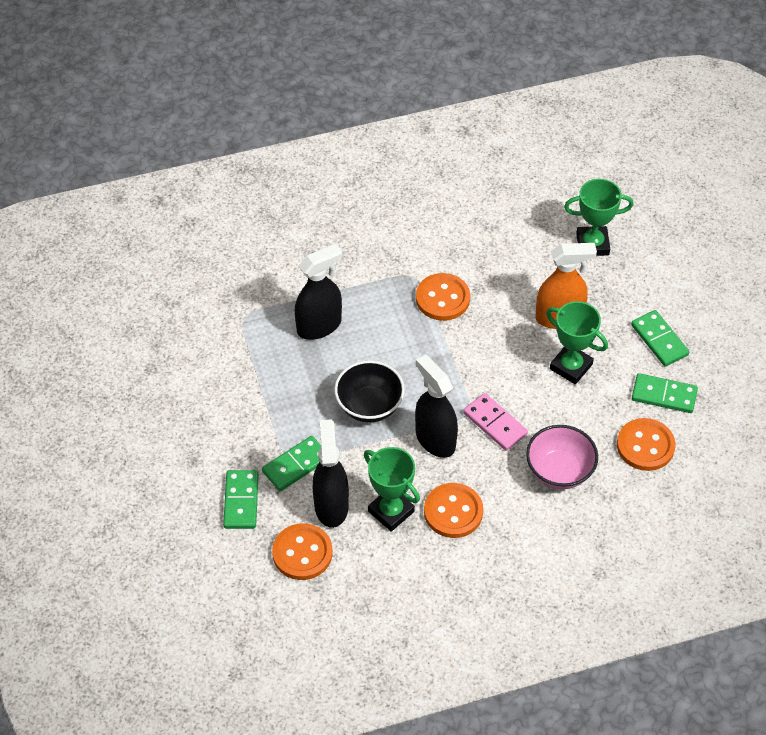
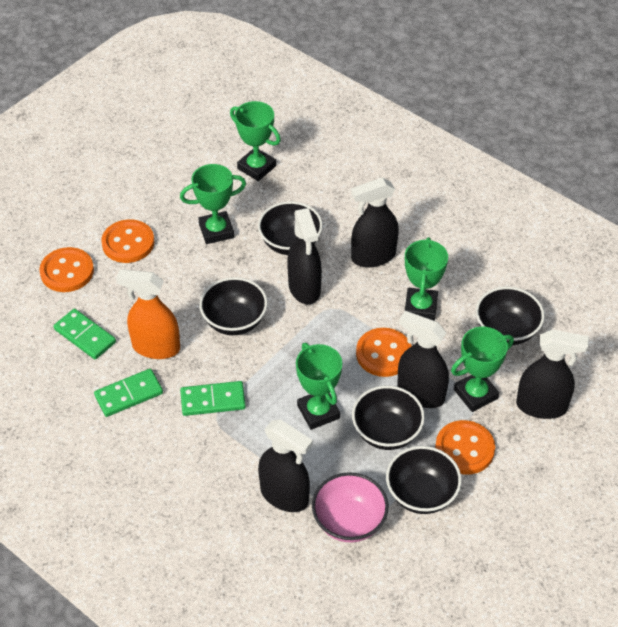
black bowl: [334,360,405,423] = 1 -> [199,277,268,335] [258,201,323,255] [352,386,425,450] [386,446,462,514] [476,287,545,345] = 5
black spray bottle: [295,244,342,340] [313,419,349,528] [415,354,458,458] = 3 -> [258,419,313,512] [287,208,322,304] [351,177,399,267] [397,311,449,408] [516,329,589,419] = 5
green domino: [223,470,259,529] [262,436,321,491] [631,310,689,366] [632,373,698,413] = 4 -> [53,309,116,359] [94,369,163,417] [180,381,246,416] = 3
green trophy: [364,447,420,532] [546,301,608,384] [564,179,634,256] = 3 -> [180,164,246,244] [230,101,281,181] [296,343,342,430] [405,237,448,320] [451,327,514,412] = 5
pink domino: [463,393,528,451] = 1 -> none = 0

